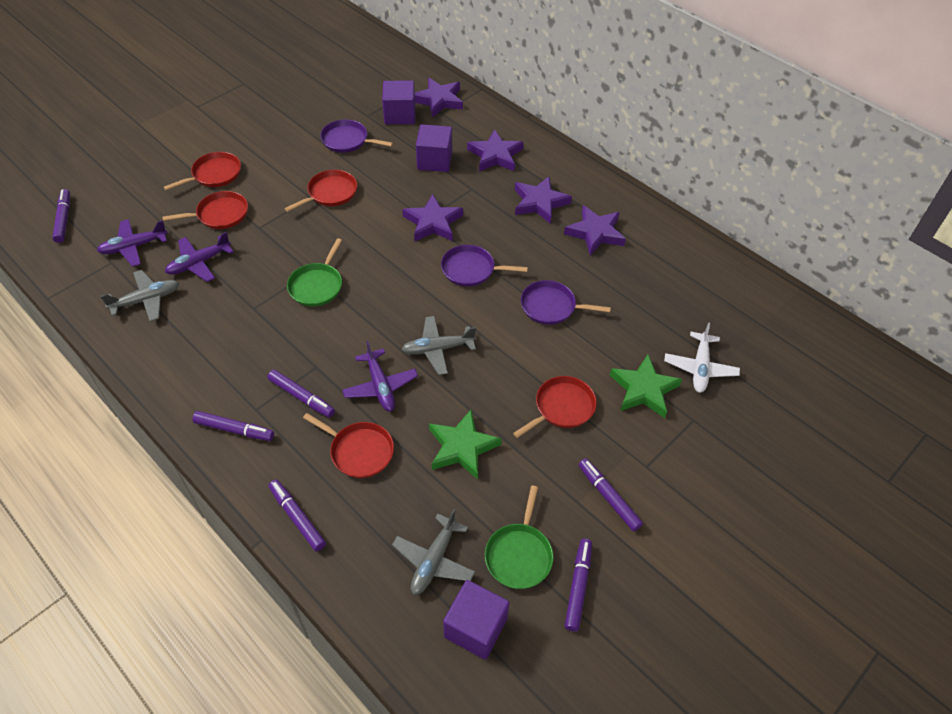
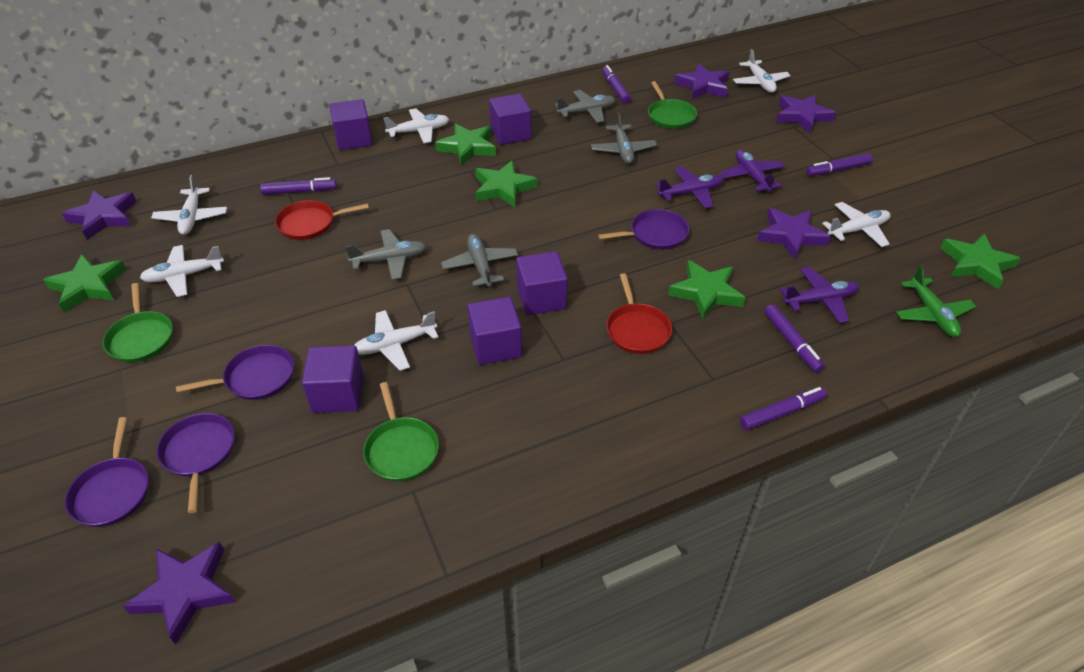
green pan: [287,238,342,307] [485,486,553,589] = 2 -> [103,283,173,363] [363,382,439,481] [648,81,697,129] = 3
green plane: none = 0 -> [896,265,976,337] = 1
green star: [429,409,502,480] [610,354,682,418] = 2 -> [43,254,127,313] [435,123,496,166] [476,160,537,207] [668,260,745,319] [941,234,1021,290] = 5
grey plane: [100,270,179,321] [392,509,475,595] [401,316,476,375] = 3 -> [345,229,427,280] [441,234,518,287] [555,90,616,123] [591,112,657,164] = 4
purple cube: [382,81,415,124] [416,124,452,172] [443,580,510,660] = 3 -> [302,345,364,413] [329,99,373,150] [467,297,522,365] [489,94,531,145] [516,251,568,315] = 5
purple marker: [52,189,70,243] [192,411,274,441] [267,369,335,418] [268,479,326,551] [565,539,592,632] [578,458,643,531] = 6 -> [260,177,337,195] [602,65,631,104] [740,387,827,430] [764,304,825,373] [806,153,873,176] = 5
purple pan: [320,119,393,153] [441,245,528,287] [521,280,611,325] = 3 -> [65,417,149,527] [157,413,235,513] [176,345,294,400] [598,209,690,250] = 4
red pan: [162,191,248,229] [164,152,241,190] [284,170,357,212] [303,413,394,478] [513,376,597,438] = 5 -> [275,200,369,240] [606,273,672,354] = 2
white plane: [664,322,740,393] = 1 -> [140,245,224,297] [151,175,227,235] [354,310,438,371] [383,108,449,143] [733,49,791,93] [822,202,890,247] = 6

